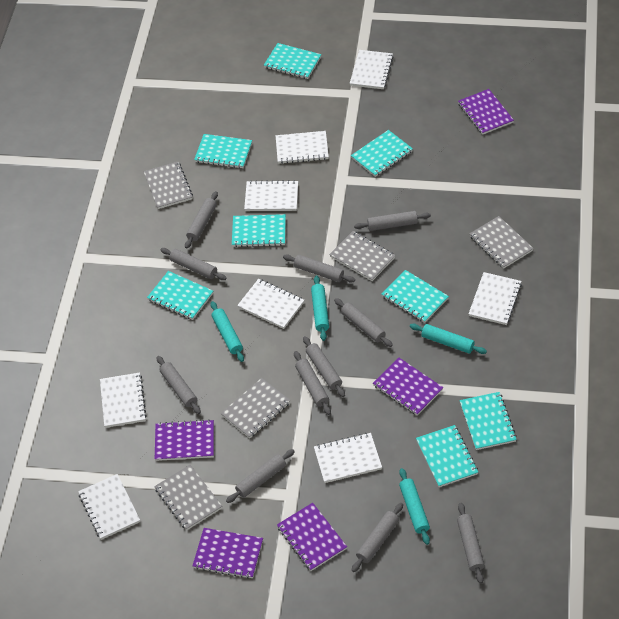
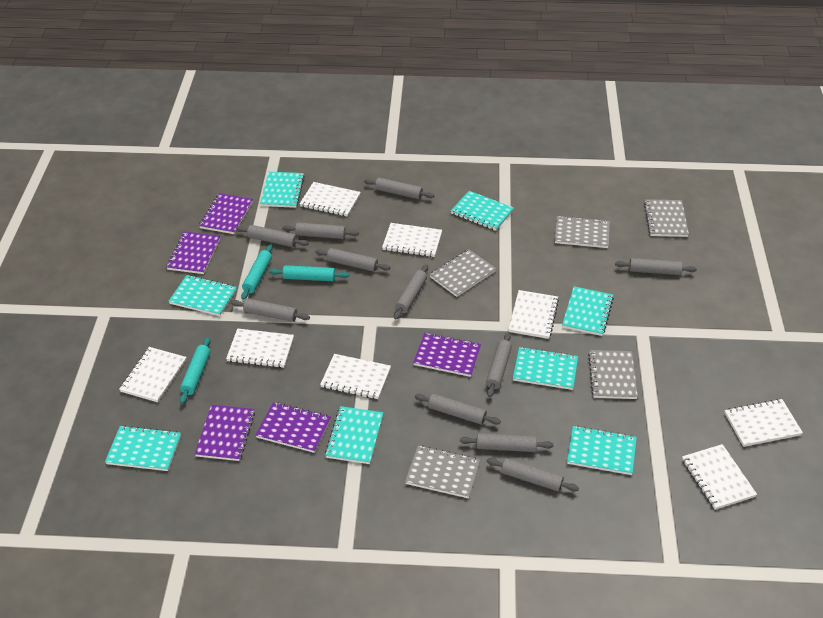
turquoise rolling pin: [210,301,244,362] [311,275,329,341] [399,468,430,545] [410,324,487,354] = 4 -> [180,337,211,404] [241,244,273,300] [269,265,349,281] = 3

